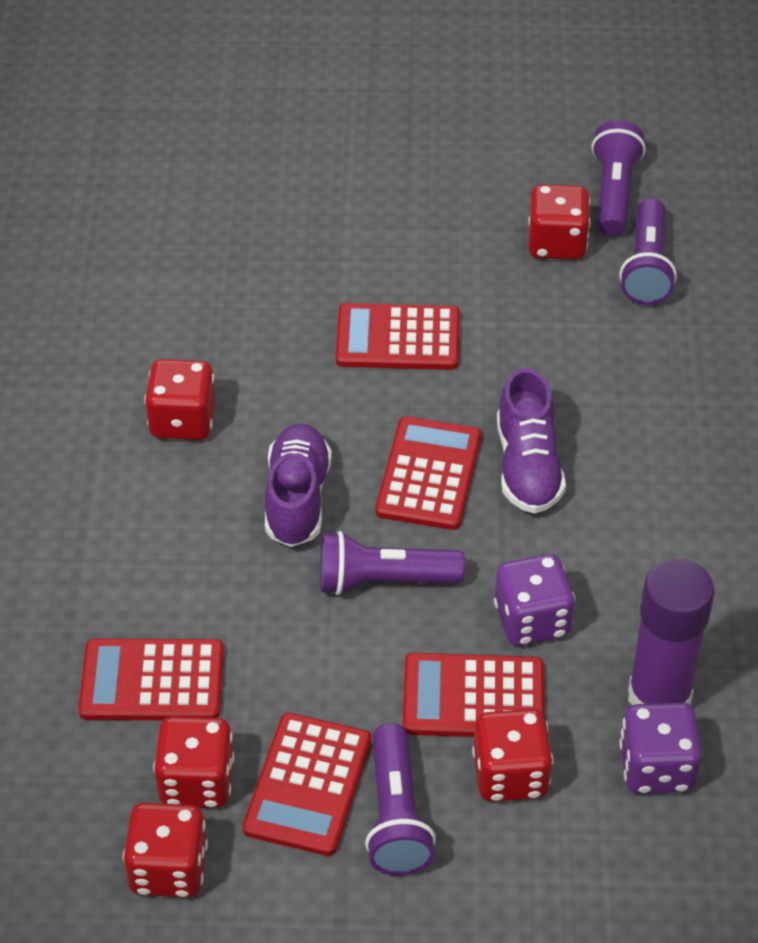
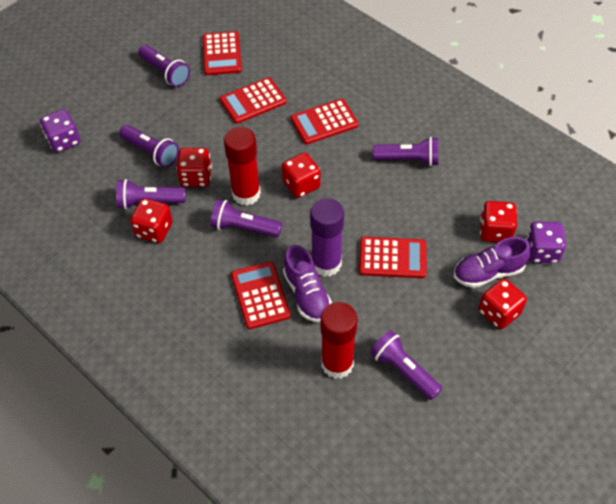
purple flashlight: [320,531,465,595] [365,723,436,876] [591,120,646,237] [619,198,677,305] = 4 -> [116,179,186,209] [119,125,179,168] [138,45,190,87] [210,199,282,237] [370,330,442,400] [373,137,438,166] = 6
red glue stick: none = 0 -> [224,127,261,206] [320,302,358,379] = 2

